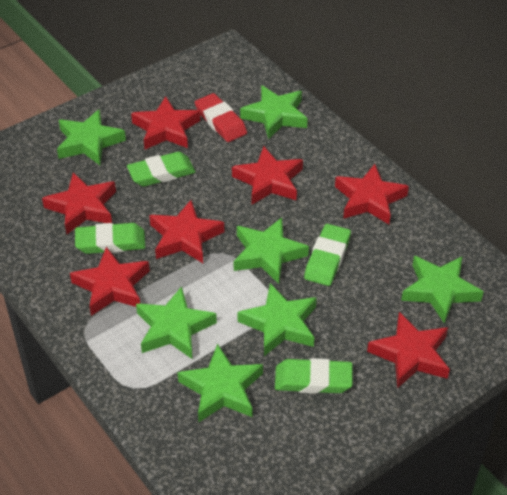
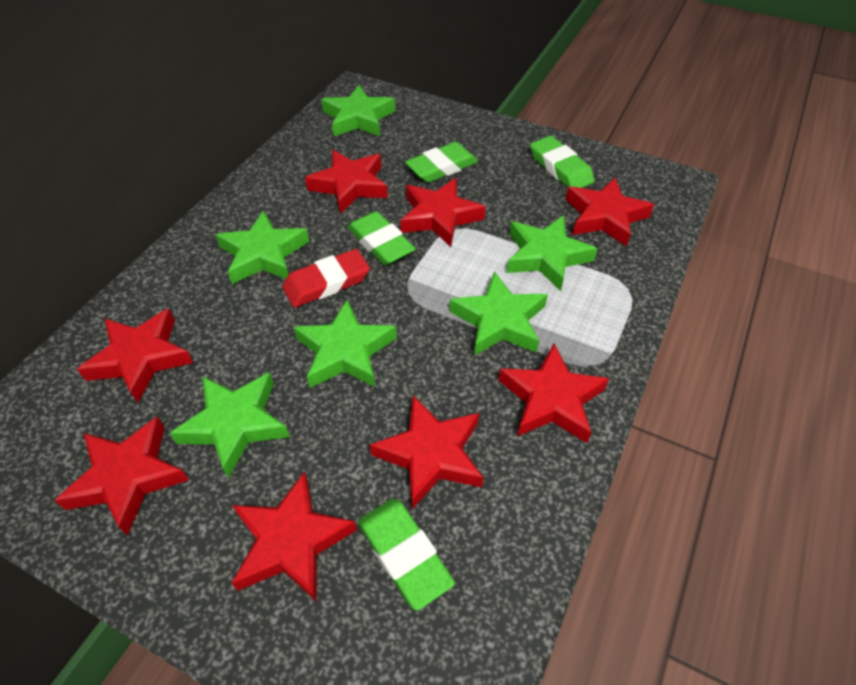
green star: [57,109,126,165] [136,286,217,359] [177,344,263,422] [234,218,309,284] [237,283,317,356] [240,85,308,140] [401,256,483,324] = 7 -> [169,372,290,478] [216,210,309,284] [294,299,397,388] [321,85,395,137] [449,271,548,356] [506,215,597,291] = 6
red star: [42,172,116,234] [70,247,150,316] [131,96,200,150] [149,200,224,263] [232,146,303,205] [335,164,409,224] [367,312,450,388] = 7 -> [54,416,189,536] [77,309,193,403] [231,471,357,602] [305,150,388,214] [370,396,483,509] [400,178,486,247] [498,344,609,443] [565,178,654,247] = 8

